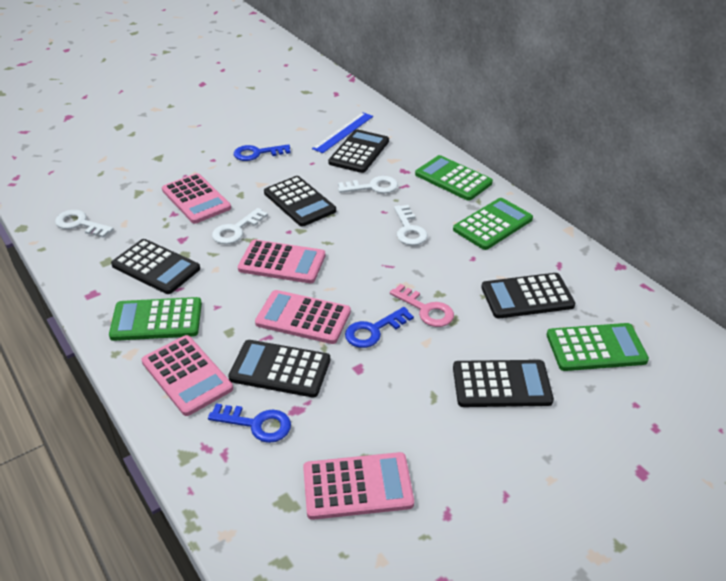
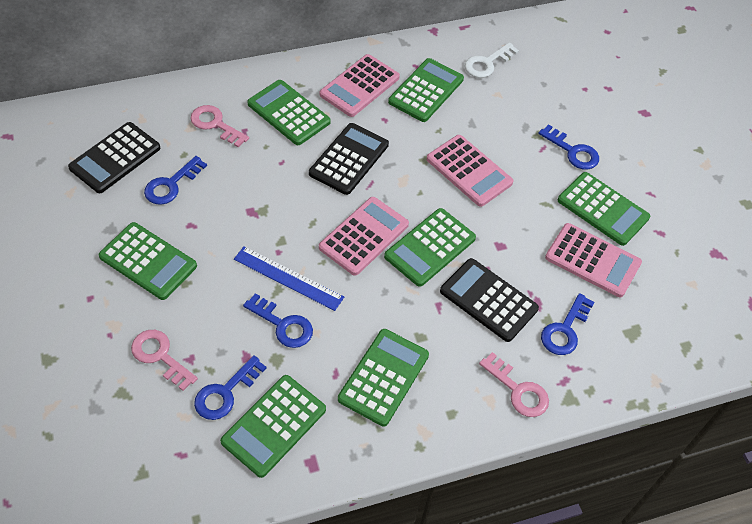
black calculator: [111,239,200,294] [228,340,330,398] [264,176,336,226] [328,129,389,173] [453,360,554,407] [481,273,575,319] = 6 -> [68,122,160,193] [309,123,389,195] [440,258,539,342] = 3
blue key: [208,403,291,443] [234,144,291,161] [345,307,414,348] = 3 -> [144,156,207,205] [194,355,267,420] [243,293,313,348] [538,124,599,170] [541,293,594,355] = 5
green calculator: [109,297,202,341] [415,155,493,201] [453,198,533,250] [547,323,649,371] = 4 -> [99,222,197,300] [220,375,326,478] [247,80,331,145] [338,329,429,427] [384,208,476,287] [388,58,464,122] [558,172,650,246] = 7
pink calculator: [141,335,233,416] [162,173,231,224] [238,240,325,283] [255,290,351,344] [303,452,414,520] = 5 -> [319,197,409,276] [320,54,400,117] [427,135,514,207] [545,223,642,297] = 4
pink key: [390,284,454,327] = 1 -> [131,330,198,391] [190,105,249,148] [479,352,549,417] = 3
white key: [55,210,114,238] [212,208,268,244] [338,176,398,193] [394,205,427,245] = 4 -> [465,42,519,78] = 1

